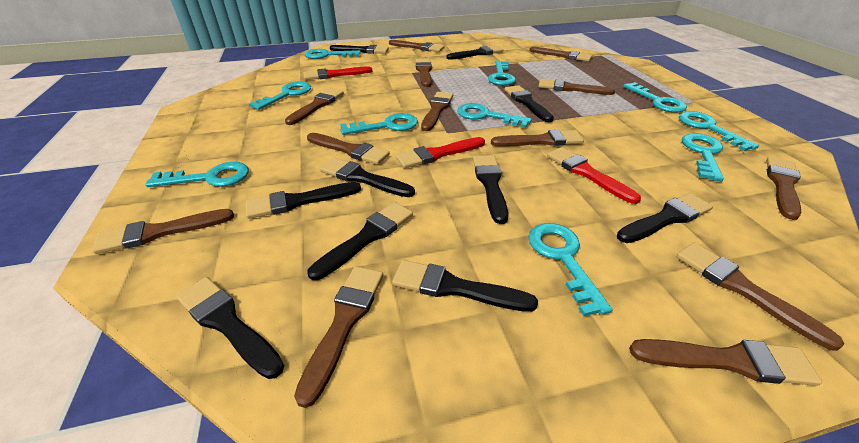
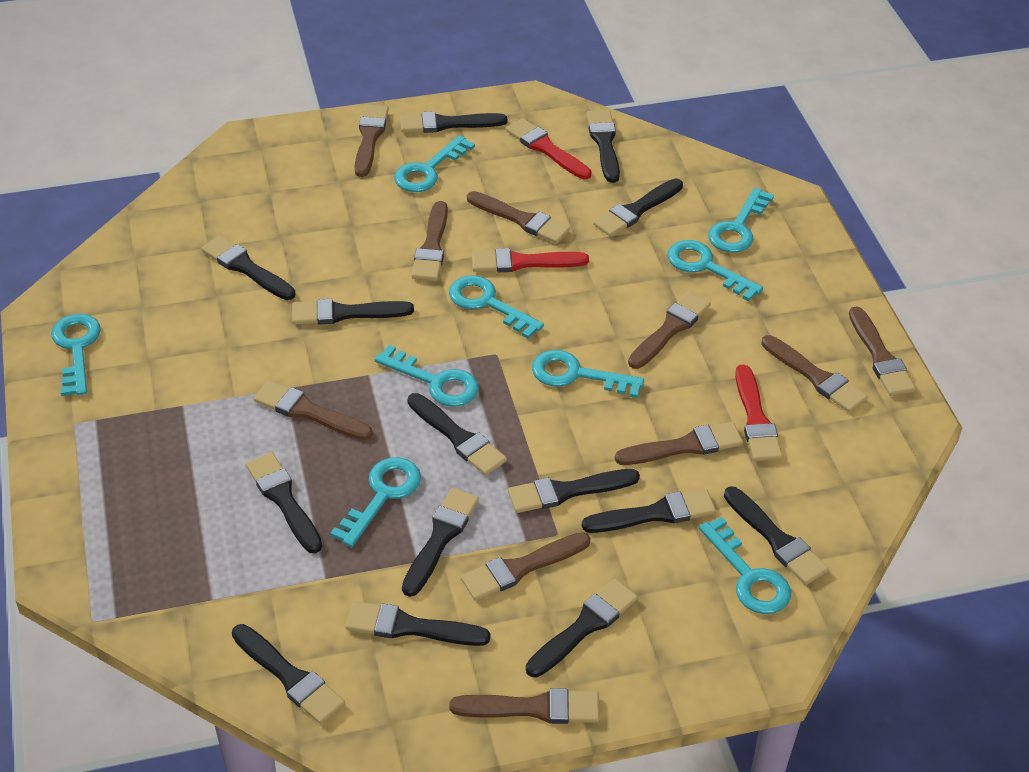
black brush: [176,277,284,379] [246,182,361,219] [307,202,413,280] [320,158,415,197] [330,45,389,54] [392,260,538,312] [446,45,504,60] [473,155,508,224] [505,85,554,122] [617,193,713,243] = 10 -> [201,235,296,300] [232,624,345,724] [246,452,322,553] [292,299,414,324] [346,601,491,646] [400,111,508,133] [402,488,479,597] [408,393,507,475] [508,469,640,513] [526,579,638,677] [582,489,716,533] [586,110,620,183] [593,179,683,237] [724,486,829,585] = 14
brown brush: [92,209,234,254] [285,88,344,125] [294,266,383,408] [307,133,390,165] [389,40,444,52] [415,58,432,87] [421,92,453,131] [491,130,584,147] [530,47,592,62] [538,79,615,95] [629,339,822,386] [676,242,844,351] [766,156,801,220] = 13 -> [254,380,373,440] [355,105,389,177] [411,201,448,281] [449,688,600,724] [461,532,591,601] [467,191,570,244] [615,422,743,465] [628,291,711,369] [761,335,868,412] [849,306,916,396] = 10
turquoise key: [145,162,249,187] [249,82,311,110] [305,49,361,59] [340,113,418,135] [457,103,531,128] [488,61,516,86] [528,223,612,316] [623,82,687,113] [679,111,759,151] [682,133,724,181] = 10 -> [51,314,101,396] [330,457,421,547] [374,345,479,407] [394,135,475,192] [449,275,544,339] [532,350,644,398] [667,240,763,301] [699,517,791,614] [708,188,774,253] = 9

